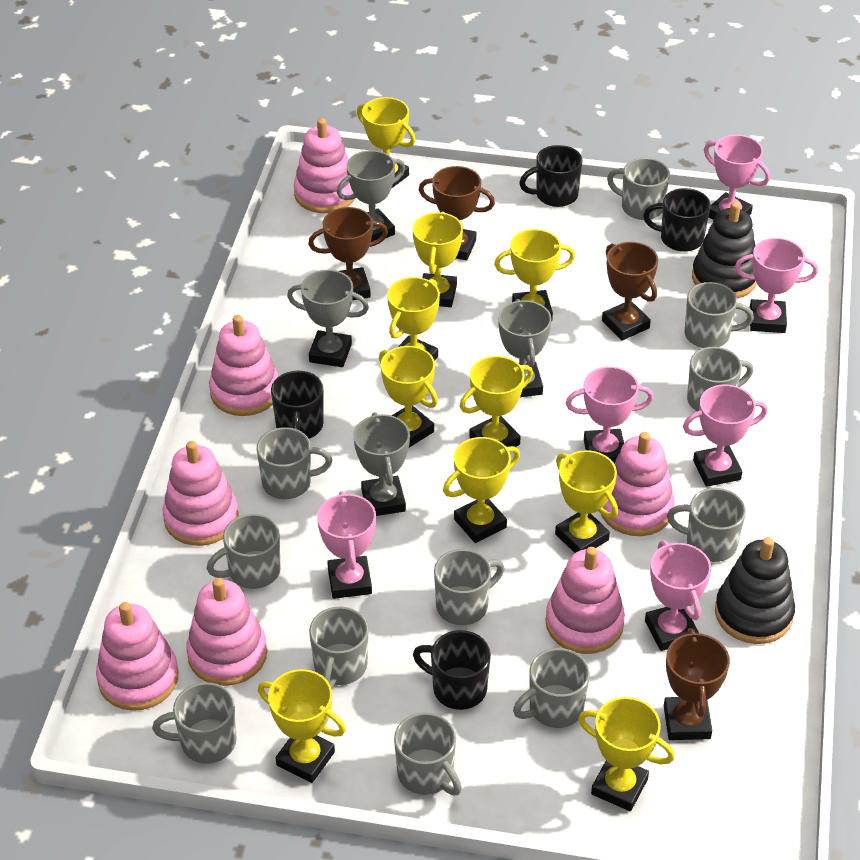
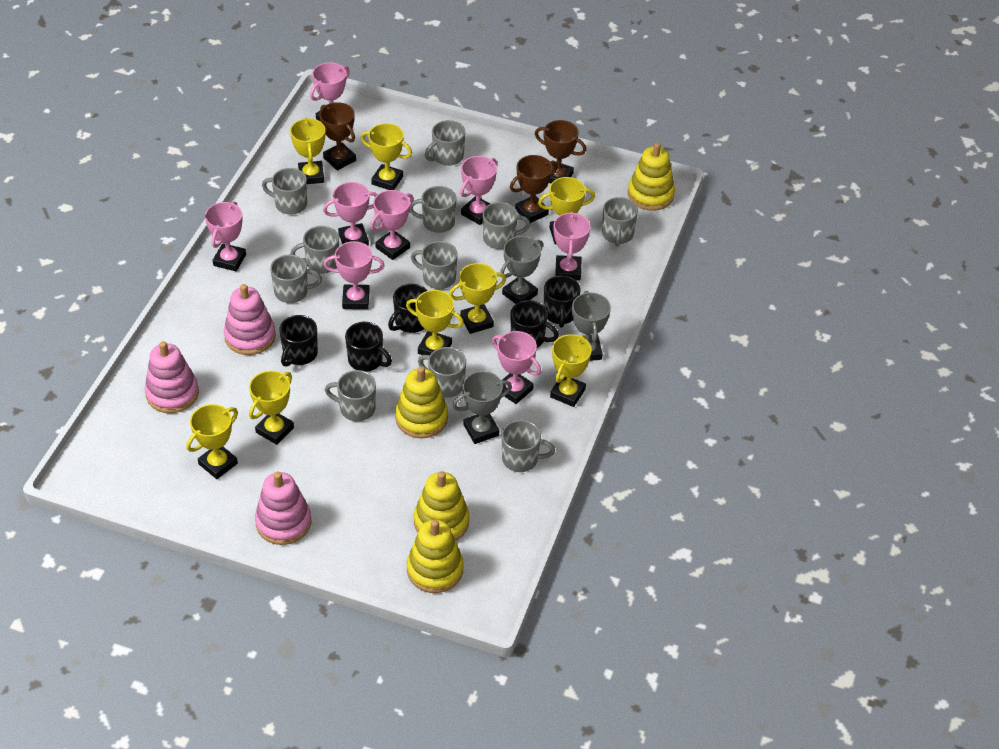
black mug: [271,371,323,439] [413,630,491,710] [519,145,582,207] [643,188,711,252] = 4 -> [279,315,318,367] [345,322,392,372] [388,284,428,333] [510,300,559,348] [544,275,581,328] = 5
black stacking toy: [692,202,757,299] [715,537,795,644] = 2 -> none = 0
brown trophy: [308,207,388,300] [419,166,495,260] [602,242,658,341] [664,628,730,740] = 4 -> [319,102,356,171] [510,155,558,223] [535,120,586,183] = 3
grey trophy: [287,270,369,367] [337,150,405,242] [353,412,410,516] [498,299,552,397] = 4 -> [452,371,512,444] [500,236,543,304] [572,291,611,361] = 3
pink stacking toy: [96,602,178,711] [163,441,239,546] [186,578,267,686] [209,315,279,416] [294,118,355,213] [545,547,625,654] [601,432,674,536] = 7 -> [145,341,199,413] [224,284,276,355] [255,472,311,545] = 3
pink trophy: [317,491,376,599] [566,366,654,463] [645,541,711,651] [683,384,768,487] [704,135,770,219] [735,238,818,333] = 6 -> [205,201,246,271] [310,62,350,121] [323,182,378,246] [324,241,385,309] [370,190,413,260] [460,156,497,225] [492,331,541,404] [553,211,590,280] = 8
yellow stacking toy: none = 0 -> [395,366,448,438] [407,520,464,593] [414,471,469,541] [628,142,675,211] = 4
yellow trophy: [258,669,346,783] [357,97,416,189] [379,346,438,448] [387,277,440,361] [412,211,463,307] [443,437,520,543] [460,356,533,447] [494,229,575,321] [555,450,618,553] [578,697,675,811] = 10 -> [186,404,238,479] [249,371,294,445] [290,118,325,184] [361,123,412,190] [406,290,464,355] [449,263,506,334] [538,177,595,244] [550,334,592,407] = 8

